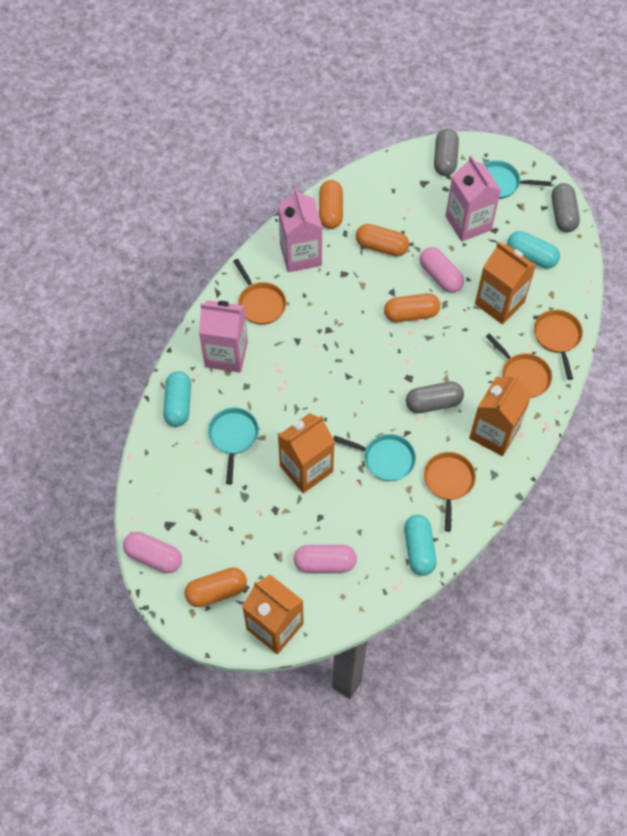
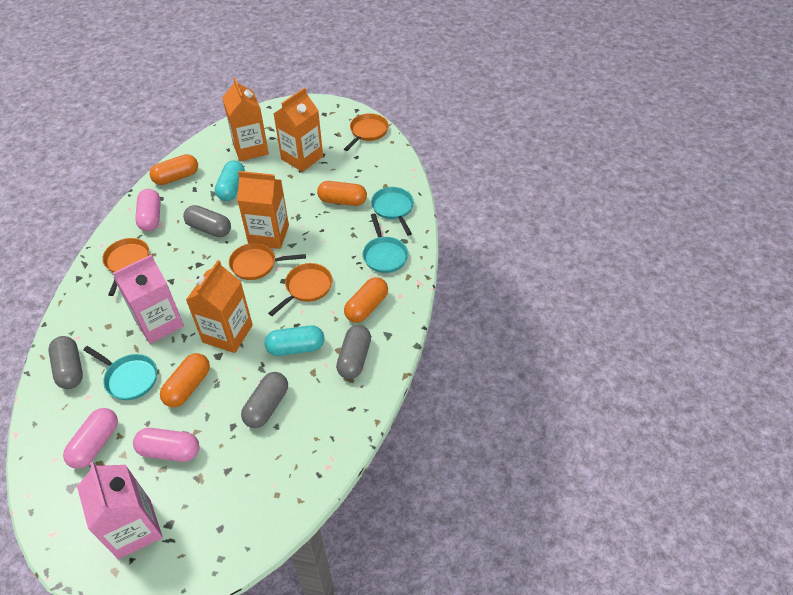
grey capsule: [406,381,464,413] [434,129,459,176] [552,183,580,232] = 3 -> [49,336,83,389] [183,205,231,237] [241,372,288,428] [336,325,371,379] = 4
pink carton: [199,300,248,373] [278,187,323,272] [445,156,501,242] = 3 -> [77,462,163,559] [113,254,184,344] = 2
turquoise capsule: [163,371,191,427] [404,515,437,576] [507,231,560,268] = 3 -> [215,160,245,201] [265,325,324,356] = 2

